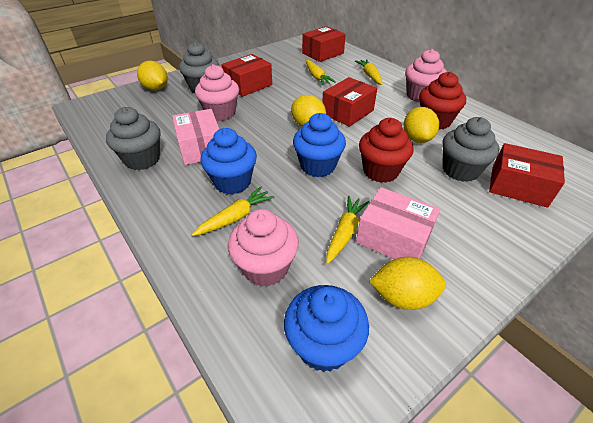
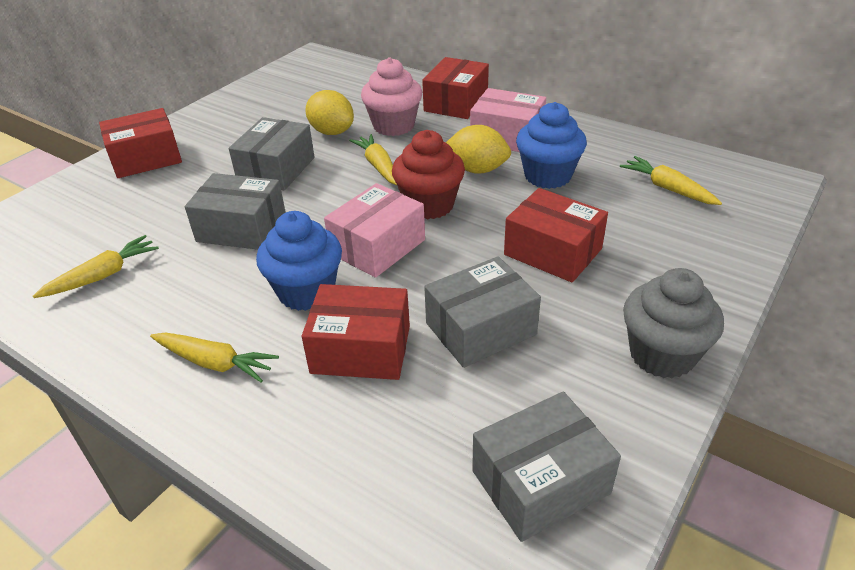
blue cupcake: [201,128,257,195] [284,285,369,372] [293,113,346,177] = 3 -> [256,211,342,311] [516,102,587,189] = 2
grey box: none = 0 -> [185,173,286,250] [229,117,314,190] [424,256,541,368] [472,392,621,542] = 4
grey cupcake: [106,107,161,170] [179,42,219,93] [442,117,500,182] = 3 -> [623,268,724,378] = 1
pink cupcake: [195,64,239,121] [228,209,299,287] [405,49,447,102] = 3 -> [361,57,422,136] = 1
red cupcake: [359,118,414,183] [419,71,466,130] = 2 -> [392,130,465,219] = 1
yellow lemon: [137,61,168,91] [291,95,326,126] [369,257,446,310] [404,107,439,143] = 4 -> [306,90,354,135] [446,125,511,174] = 2

